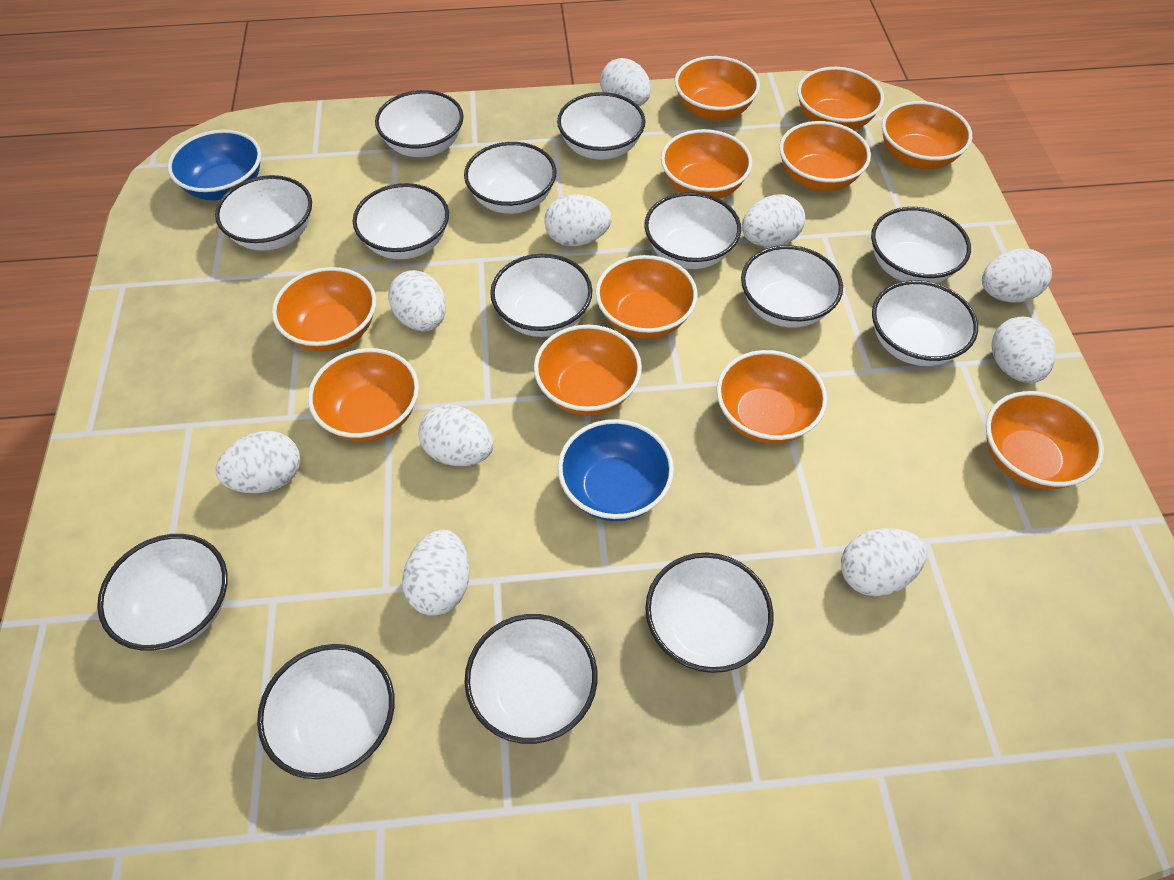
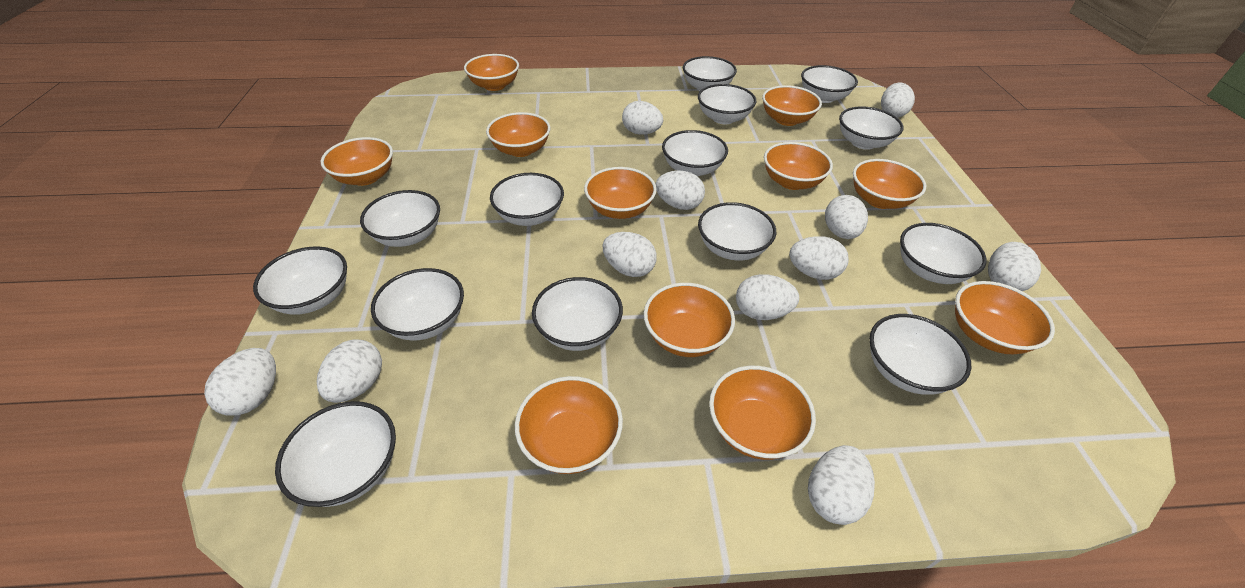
blue bowl: [168,129,261,200] [558,419,674,521] = 2 -> none = 0
white egg: [215,431,300,493] [388,270,446,331] [402,530,470,616] [418,405,493,466] [544,194,612,246] [600,58,651,107] [742,195,805,247] [841,528,927,597] [982,249,1052,303] [992,317,1056,383] = 10 -> [204,348,276,416] [317,339,382,403] [603,232,657,277] [622,101,663,135] [656,170,705,210] [736,274,799,320] [789,236,849,280] [808,445,875,525] [825,195,868,239] [881,83,915,118] [988,242,1041,291] = 11

